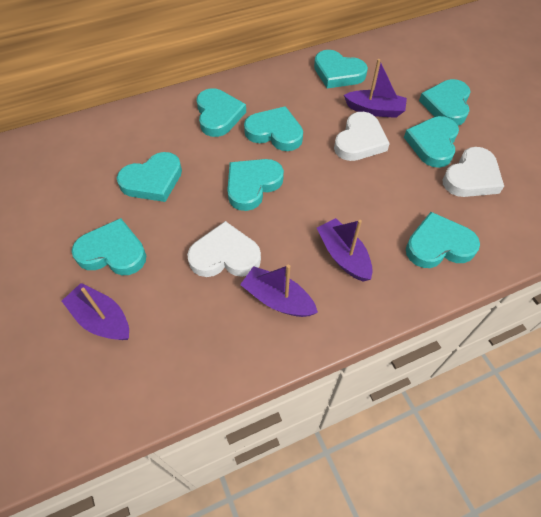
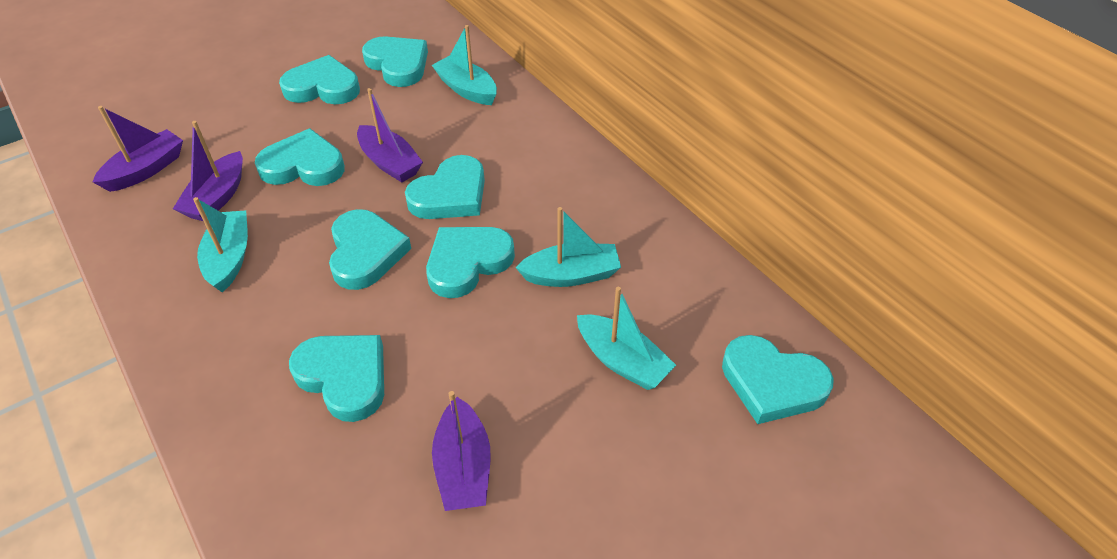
turquoise boat: none = 0 -> [193,197,248,292] [432,25,497,105] [515,207,621,287] [577,287,676,390] = 4
turquoise heart: [72,218,146,275] [117,152,182,202] [196,88,246,137] [227,159,284,211] [244,106,303,151] [314,50,368,89] [404,116,459,168] [406,212,480,268] [419,79,471,126] = 9 -> [255,128,345,186] [279,55,360,104] [289,335,384,422] [329,209,411,290] [362,36,428,87] [405,155,485,219] [426,227,515,298] [722,335,834,424] = 8
white heart: [187,221,261,277] [334,112,390,161] [443,147,504,197] = 3 -> none = 0

